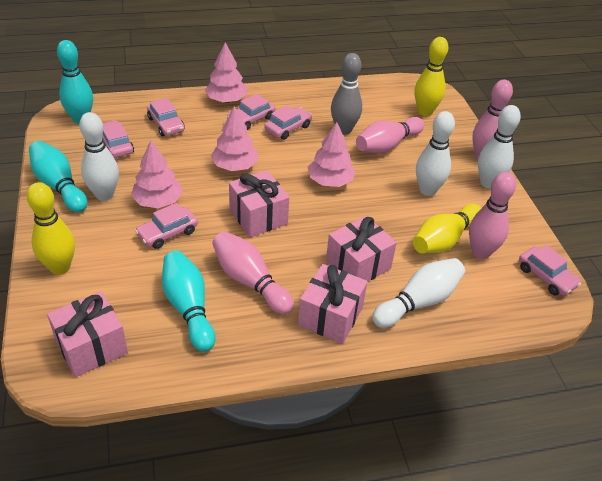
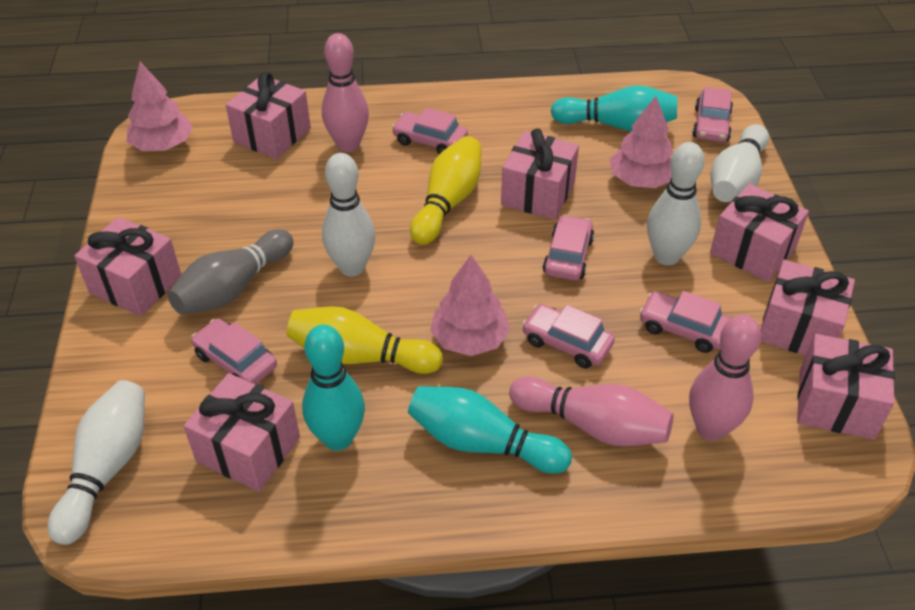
pink bowling pin: [212,231,294,314] [356,117,424,154] [469,172,516,259] [472,80,513,159] = 4 -> [322,33,369,152] [509,376,673,446] [689,315,761,441] = 3
pink gift: [47,291,128,377] [229,170,289,237] [298,264,368,344] [326,216,397,281] = 4 -> [74,217,181,316] [184,373,300,491] [226,72,311,159] [501,128,579,220] [710,184,809,282] [761,260,855,355] [797,334,895,440] = 7
pink tree: [131,140,183,208] [205,42,247,103] [211,106,258,171] [308,122,356,187] = 4 -> [127,62,193,151] [430,255,510,356] [610,96,673,188] = 3
yellow bowling pin: [27,182,75,275] [413,204,481,254] [415,37,448,116] = 3 -> [287,306,443,374] [410,136,482,245] = 2

